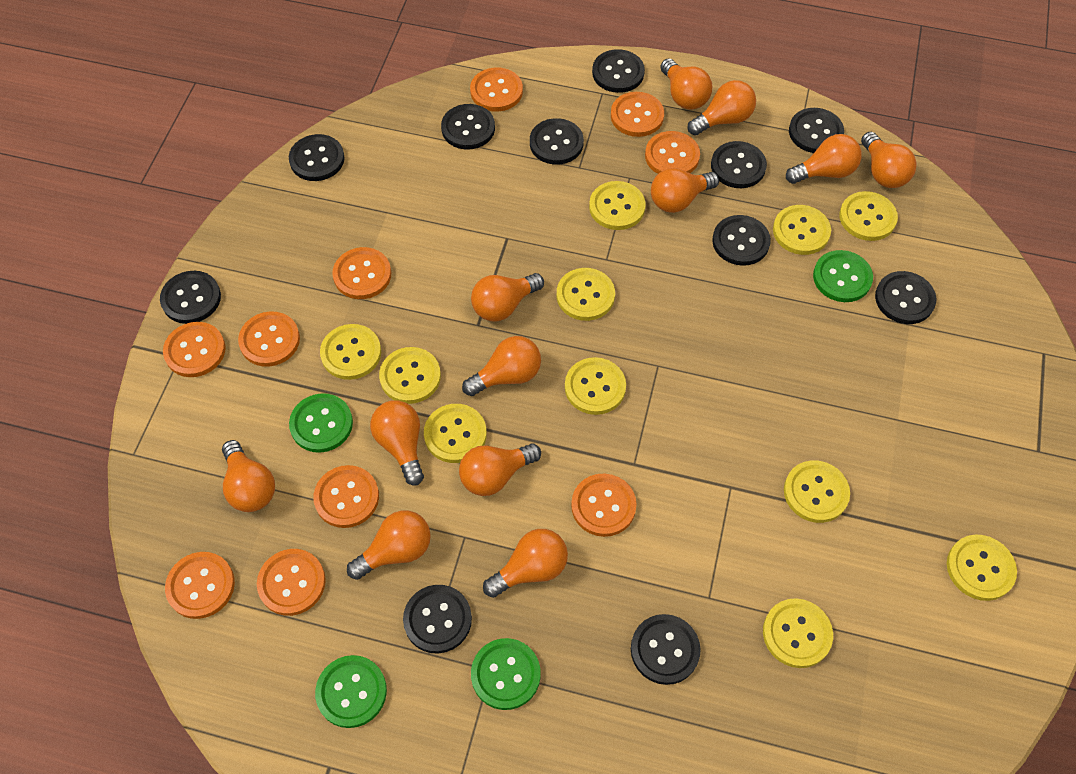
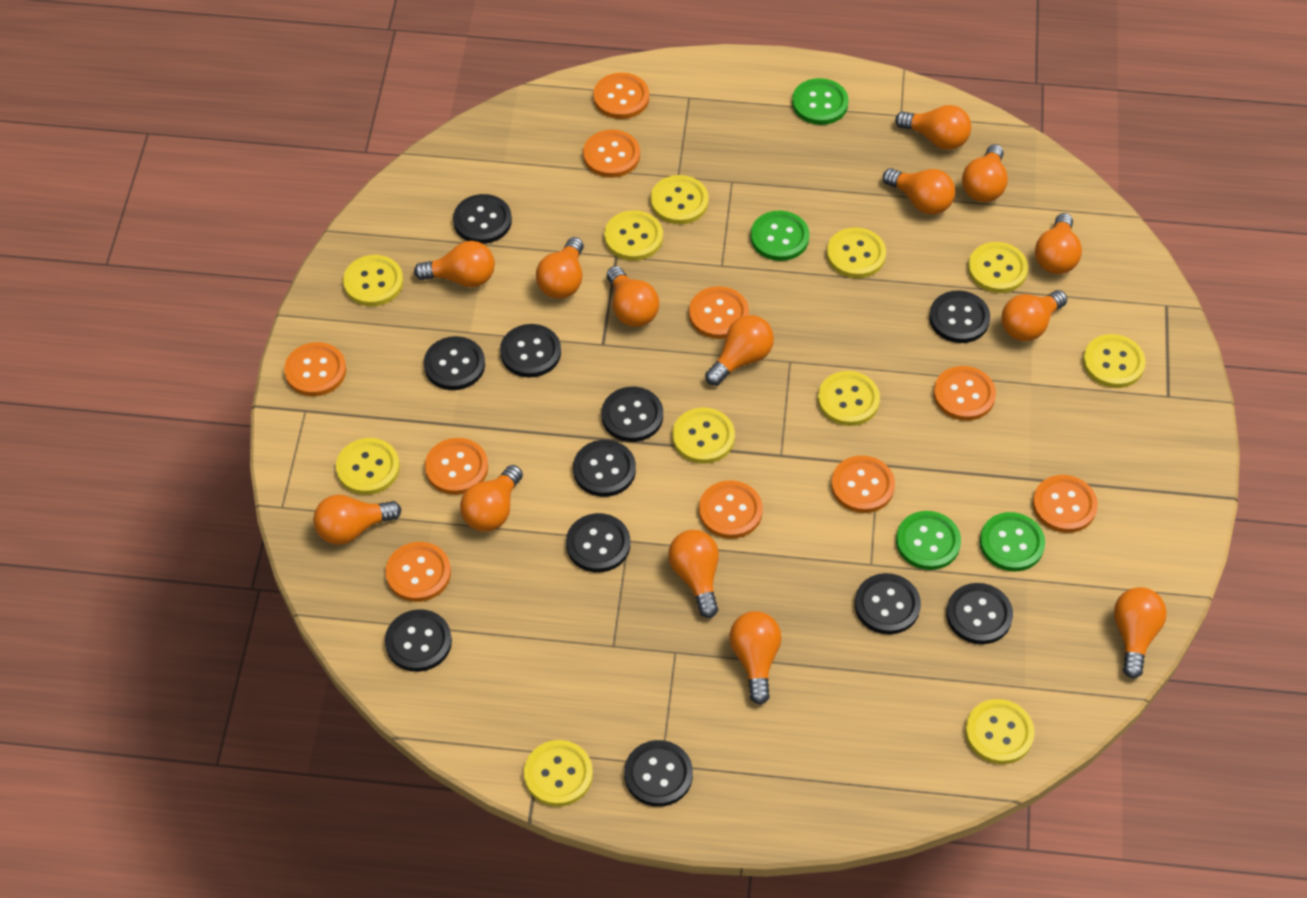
orange light bulb: [222,440,275,512] [347,510,431,580] [370,400,424,486] [459,444,541,496] [462,336,541,396] [471,273,544,321] [483,529,568,598] [651,168,719,213] [660,58,712,110] [687,80,756,136] [786,134,862,184] [861,132,917,188] = 12 -> [313,495,401,545] [414,241,495,287] [460,465,523,532] [536,237,584,299] [607,266,659,327] [668,530,719,618] [705,315,774,386] [730,611,782,705] [883,168,955,215] [895,105,971,150] [962,144,1008,202] [1001,290,1067,341] [1035,213,1082,274] [1114,587,1167,679] = 14

